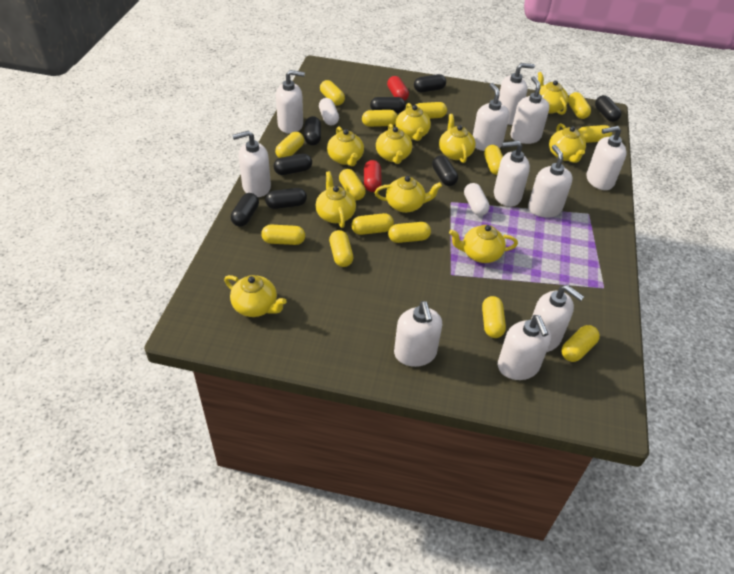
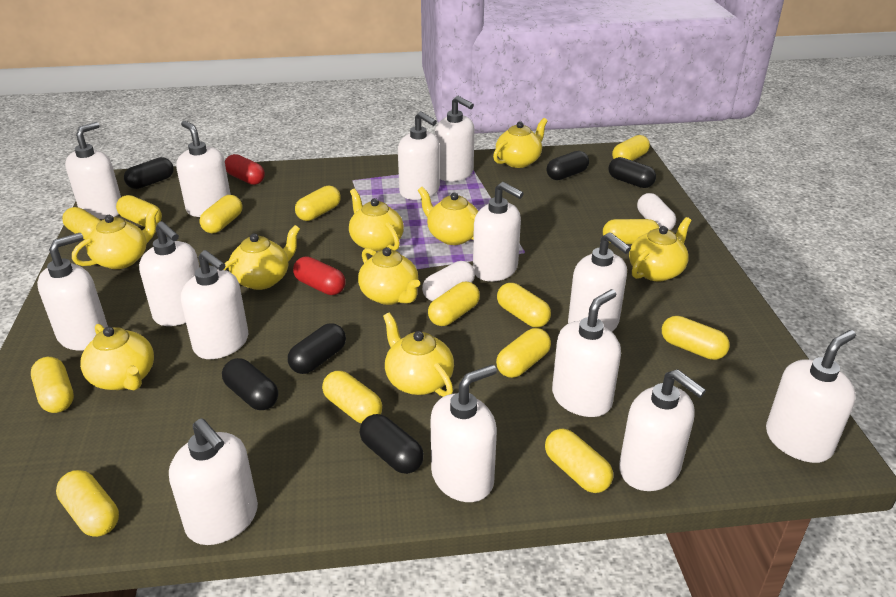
black capsule: [231,193,259,227] [265,188,307,209] [273,154,312,175] [304,116,321,146] [370,97,406,113] [414,74,446,92] [432,155,458,186] [595,95,621,122] = 8 -> [124,157,174,189] [222,358,278,410] [288,323,346,374] [360,414,424,474] [547,151,589,180] [608,157,656,188] = 6
white soap dispenser: [232,131,271,197] [276,70,305,134] [394,301,442,367] [473,83,509,151] [494,141,530,207] [498,315,551,380] [499,63,535,125] [511,76,549,144] [528,145,573,218] [531,285,584,352] [587,126,627,190] = 11 -> [37,233,108,350] [65,122,121,219] [139,221,200,326] [169,418,258,545] [176,121,231,217] [181,250,248,359] [398,111,440,200] [431,365,497,502] [435,96,474,182] [473,182,524,281] [552,289,621,417] [568,232,631,332] [619,369,706,491] [766,330,856,463] = 14
yellow teapot: [224,275,287,317] [315,171,356,228] [327,126,364,166] [375,176,442,213] [376,124,412,164] [395,103,431,141] [439,114,476,163] [449,225,518,263] [538,72,568,115] [549,123,586,163] = 10 -> [72,207,159,269] [80,324,154,391] [223,225,300,290] [349,189,404,252] [358,247,420,305] [383,312,454,397] [418,187,478,245] [493,118,548,168] [629,217,691,281] = 9

